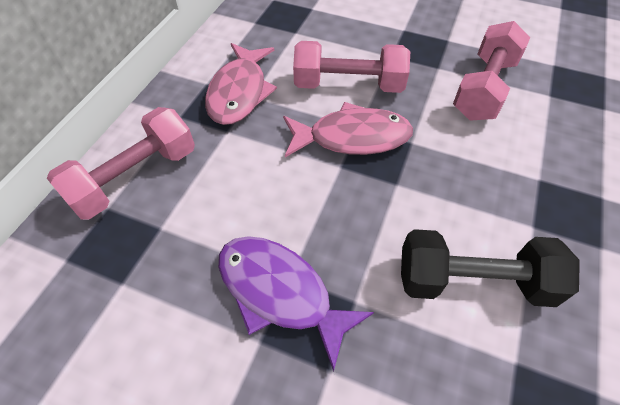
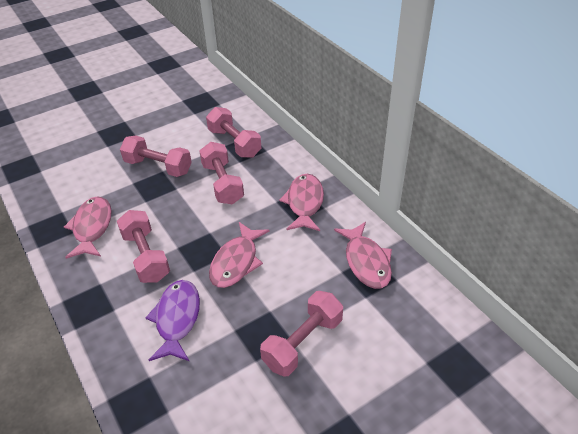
black dumbbell: [401,229,580,307] = 1 -> none = 0
pink dumbbell: [47,107,195,220] [293,41,410,93] [453,21,530,121] = 3 -> [117,210,170,283] [120,135,192,177] [199,142,244,205] [206,107,261,158] [260,291,343,377] = 5
pink fish: [205,43,277,125] [283,102,413,157] = 2 -> [64,197,112,259] [209,222,269,288] [279,174,324,231] [334,222,392,289] = 4

